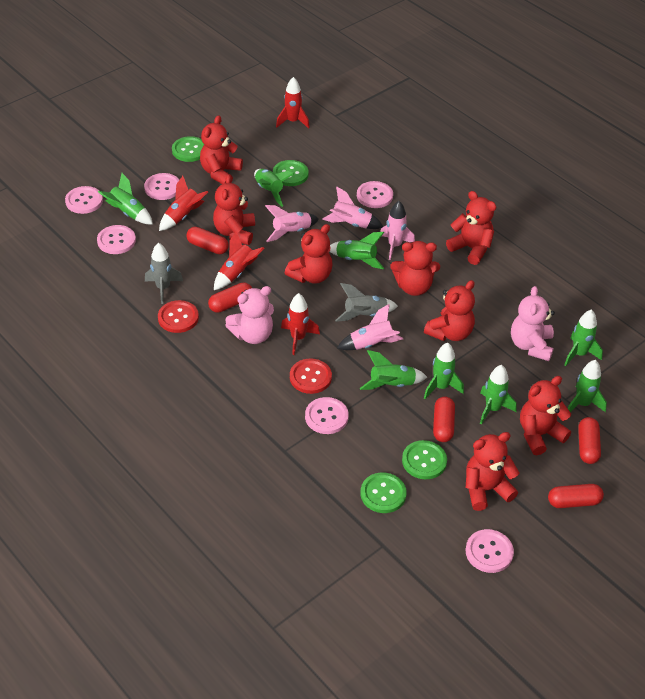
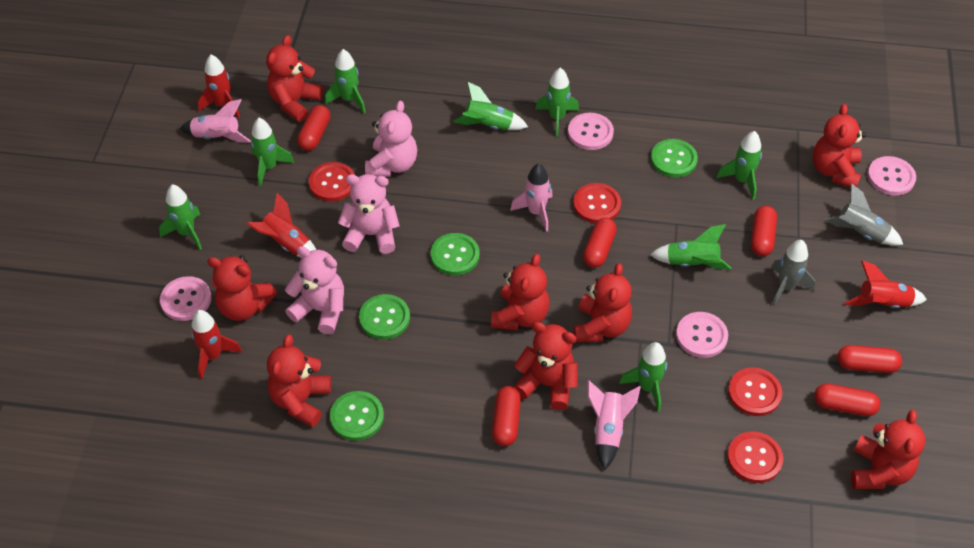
pink button: [65,186,103,214] [97,225,136,254] [144,173,179,200] [305,397,349,434] [357,181,393,208] [466,529,514,573] = 6 -> [160,276,211,321] [568,113,614,150] [676,312,728,358] [867,156,916,195] = 4
pink rocket: [265,205,319,242] [322,186,383,229] [337,304,403,350] [380,201,415,260] = 4 -> [180,99,251,143] [510,163,553,232] [587,380,641,470] = 3
pink teddy bear: [225,286,274,344] [511,286,555,361] = 2 -> [285,246,344,334] [338,174,400,254] [365,101,417,177] = 3
red button: [158,300,199,333] [290,359,332,394] = 2 -> [309,162,355,201] [573,183,621,223] [727,431,783,483] [728,367,782,416] = 4
red capsule: [186,227,229,254] [208,282,252,313] [433,397,455,442] [548,484,604,508] [578,417,601,464] = 5 -> [297,105,331,151] [492,386,521,446] [583,218,617,268] [751,206,777,256] [814,383,880,416] [837,345,902,373] = 6

